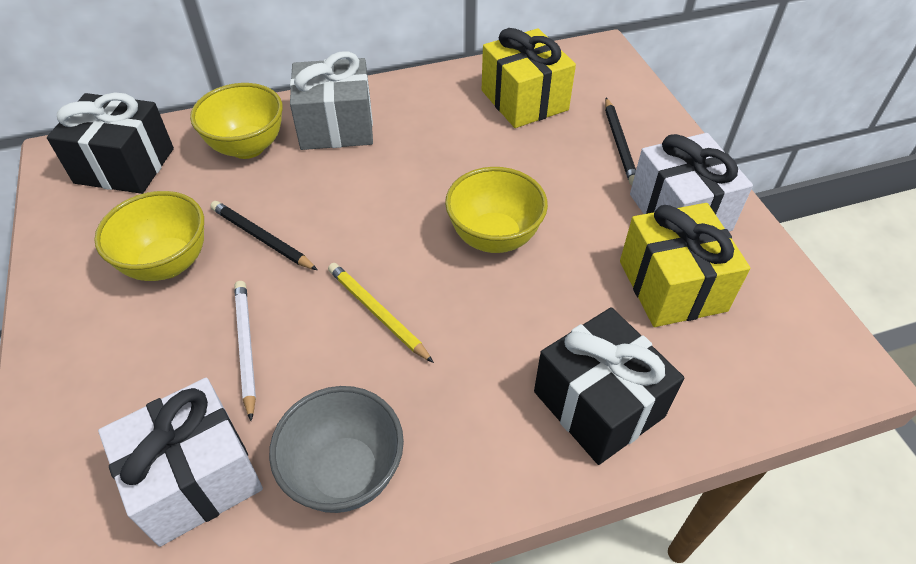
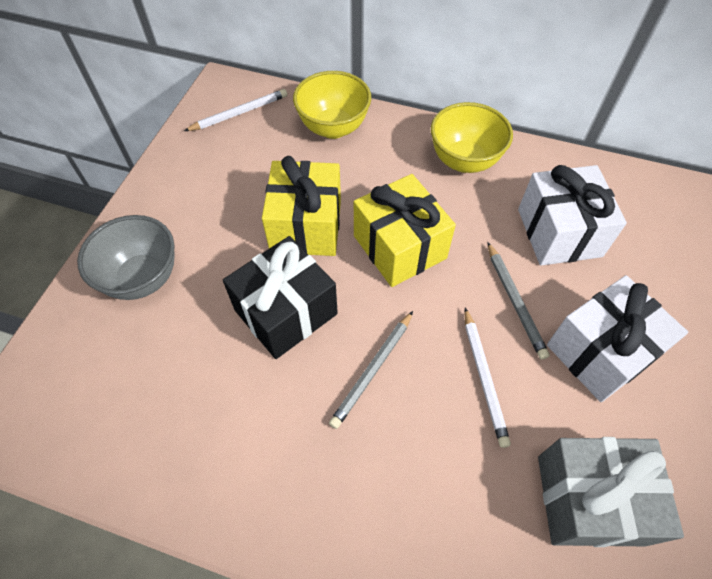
black gift: [47,92,174,194] [534,307,684,465] = 2 -> [223,236,338,359] = 1
black pencil: [210,201,317,270] [605,98,636,186] = 2 -> none = 0
grey pencil: none = 0 -> [329,311,413,429] [487,242,550,360] = 2
white pencil: [234,281,256,421] = 1 -> [184,89,287,131] [464,308,511,448] = 2
yellow bowl: [94,191,204,281] [190,83,283,159] [445,167,548,253] = 3 -> [293,71,371,139] [431,102,513,173] = 2
yellow pencil: [328,263,434,363] = 1 -> none = 0

